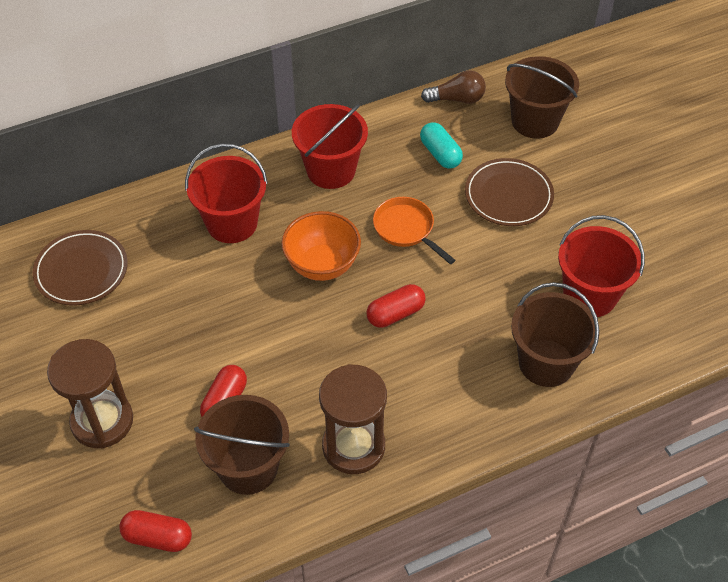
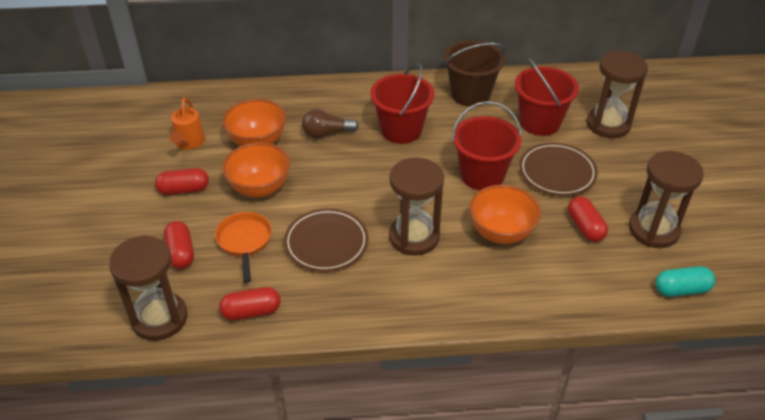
brown bucket: [194,395,290,495] [505,56,579,139] [511,282,600,387] = 3 -> [444,40,505,107] = 1
brown hourglass: [47,339,133,449] [319,364,387,474] = 2 -> [109,235,187,341] [389,158,444,256] [586,50,648,138] [629,151,704,248] = 4
orange bowl: [281,211,361,281] = 1 -> [222,143,290,198] [223,99,286,146] [469,185,541,244] = 3
orange watering can: none = 0 -> [170,97,205,150] = 1
red capsule: [119,510,192,552] [200,365,247,417] [366,284,426,328] = 3 -> [155,168,209,195] [164,221,194,269] [219,287,280,321] [568,196,608,242] = 4

